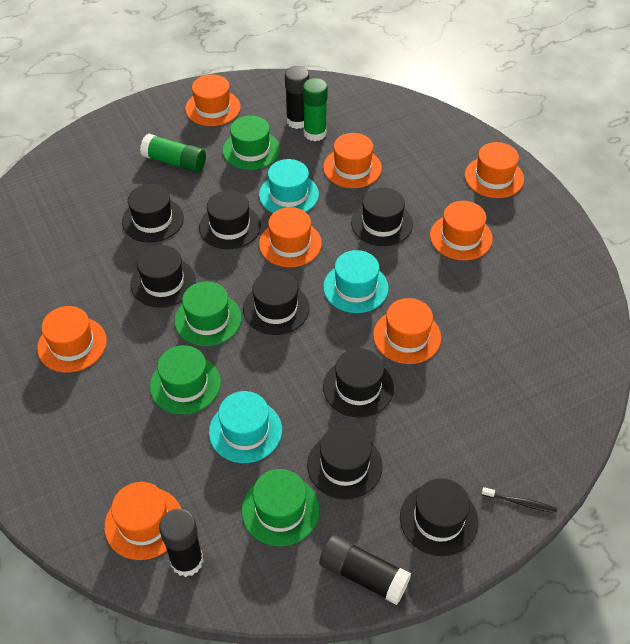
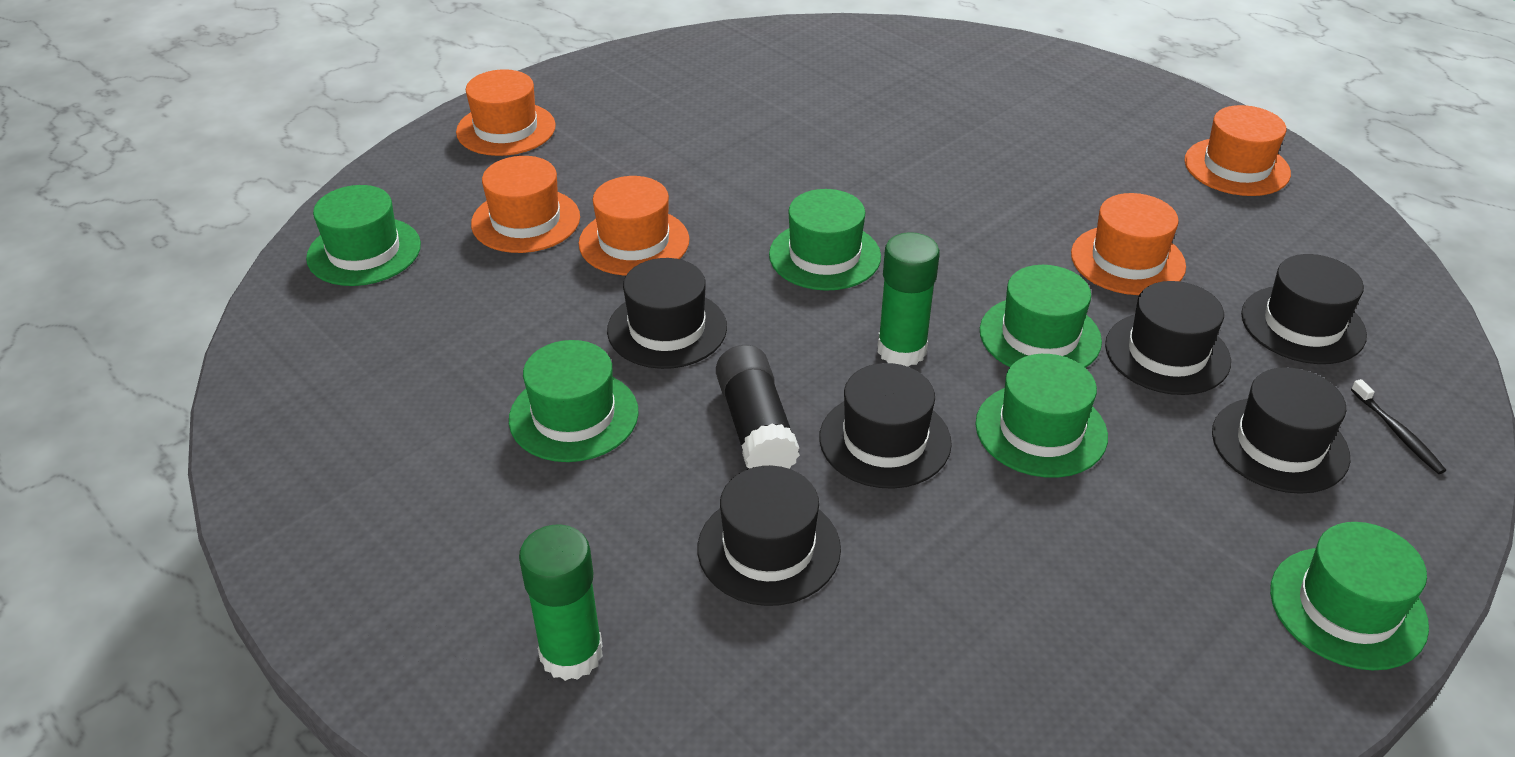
black glue stick: [159,509,203,577] [285,66,309,129] [319,535,411,605] = 3 -> [716,345,800,469] = 1
black hat: [122,184,184,243] [131,245,196,308] [199,190,261,249] [243,271,309,335] [307,425,383,499] [323,348,394,418] [351,187,413,246] [400,478,478,556] = 8 -> [607,258,727,369] [698,466,841,606] [819,363,952,489] [1105,281,1231,395] [1212,367,1350,494] [1241,254,1367,364] = 6
green hat: [150,345,221,414] [175,281,242,346] [222,115,280,170] [242,469,319,546] = 4 -> [306,185,421,286] [509,340,639,462] [769,189,881,291] [975,354,1108,478] [980,265,1102,368] [1270,522,1429,670] = 6
orange hat: [37,306,107,372] [104,482,182,560] [185,74,241,126] [259,207,322,267] [323,133,382,188] [373,298,441,364] [430,201,493,260] [465,142,524,198] = 8 -> [456,69,556,156] [471,156,580,253] [579,176,689,276] [1071,193,1186,295] [1185,105,1291,196] = 5
turquoise hat: [209,391,282,463] [259,159,319,213] [323,250,389,313] = 3 -> none = 0

